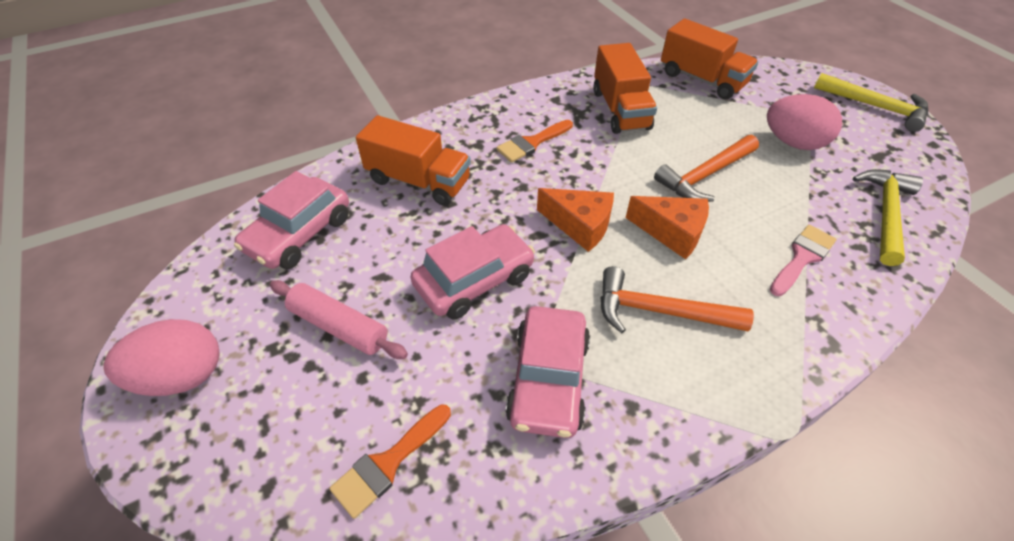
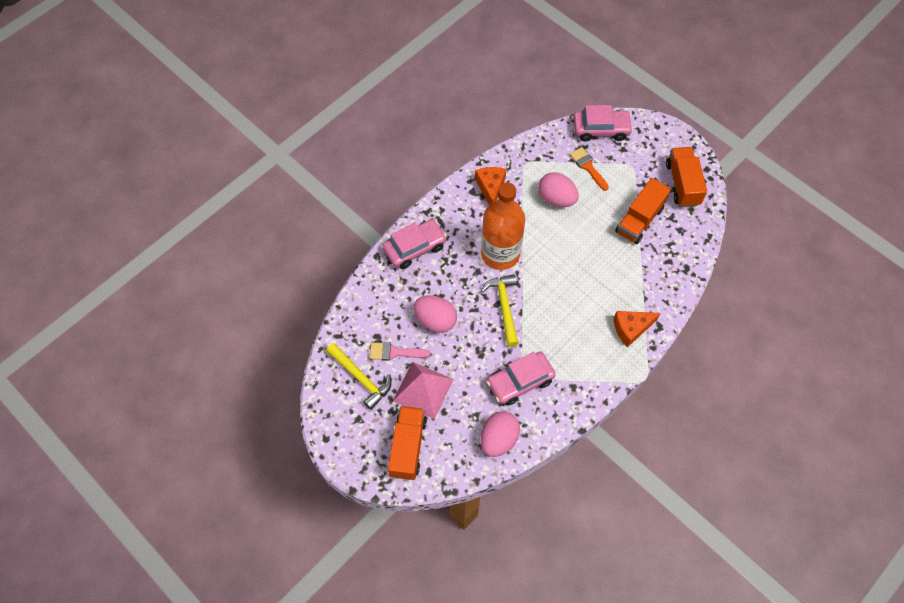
orange bottle: none = 0 -> [481,183,525,270] = 1
orange brush: [329,404,451,519] [496,120,573,163] = 2 -> [570,147,609,191] = 1
orange hammer: [600,266,754,333] [654,135,759,202] = 2 -> none = 0
pink egg: [103,319,219,396] [767,94,842,150] = 2 -> [414,295,457,333] [480,411,520,457] [538,172,579,207] = 3
pink pyramid: none = 0 -> [393,362,454,419] = 1
pink rolling pin: [270,280,408,359] = 1 -> none = 0

